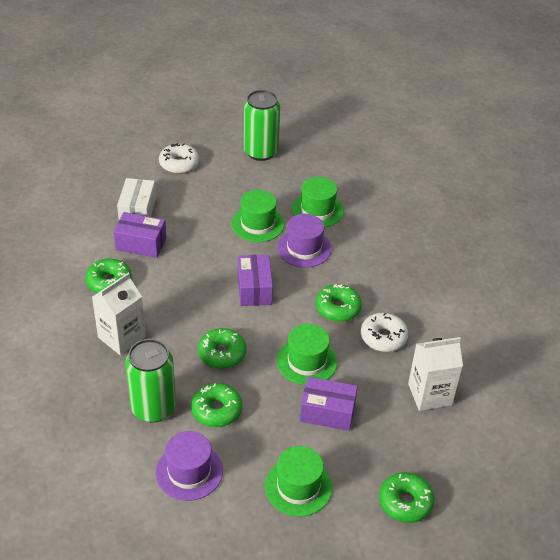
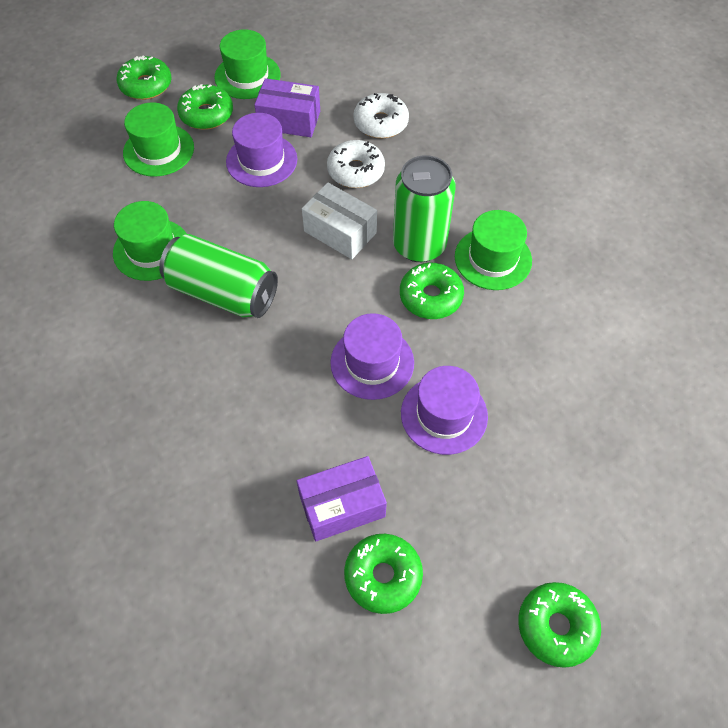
purple box: [114,212,166,258] [238,254,273,306] [300,377,358,431] = 3 -> [254,78,320,137] [297,456,387,542] = 2
purple hat: [156,431,223,501] [277,214,331,268] = 2 -> [226,113,297,187] [330,313,414,400] [401,366,488,455] = 3
white carton: [92,273,146,355] [408,337,463,411] = 2 -> none = 0

